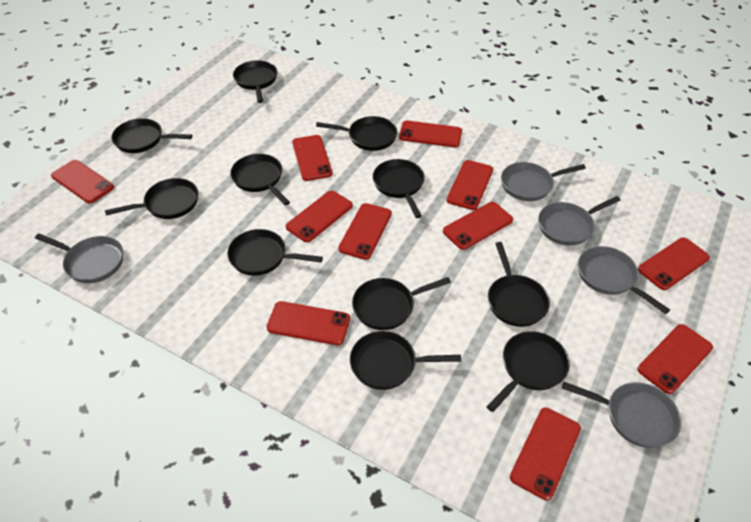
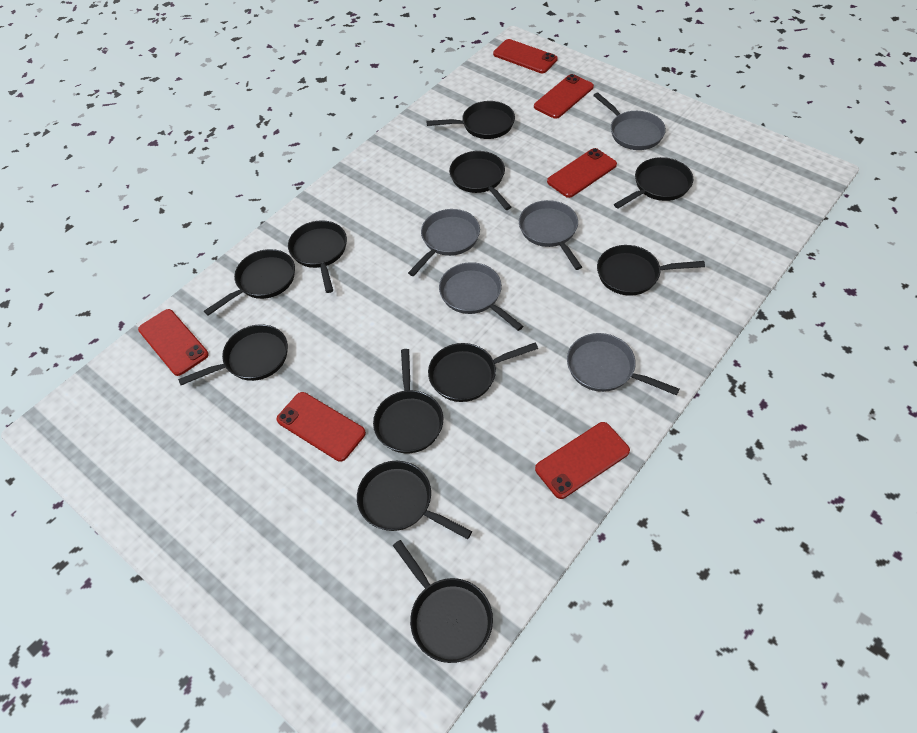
red phone: [51,160,114,203] [267,301,350,345] [286,191,353,242] [292,135,333,181] [338,203,392,260] [399,120,462,147] [443,202,513,250] [447,160,493,210] [510,407,581,500] [637,324,713,394] [638,237,710,290] = 11 -> [138,309,209,376] [276,392,366,462] [493,39,558,73] [534,74,594,119] [535,422,630,499] [547,148,617,198] = 6

